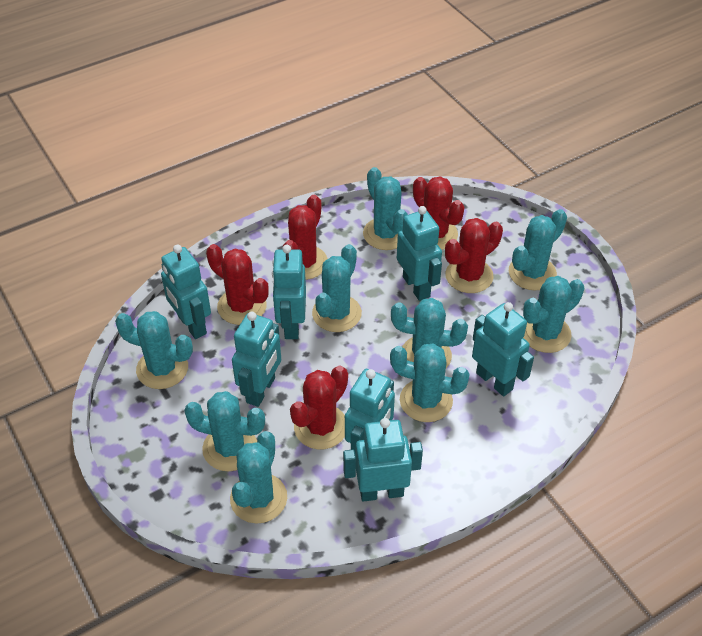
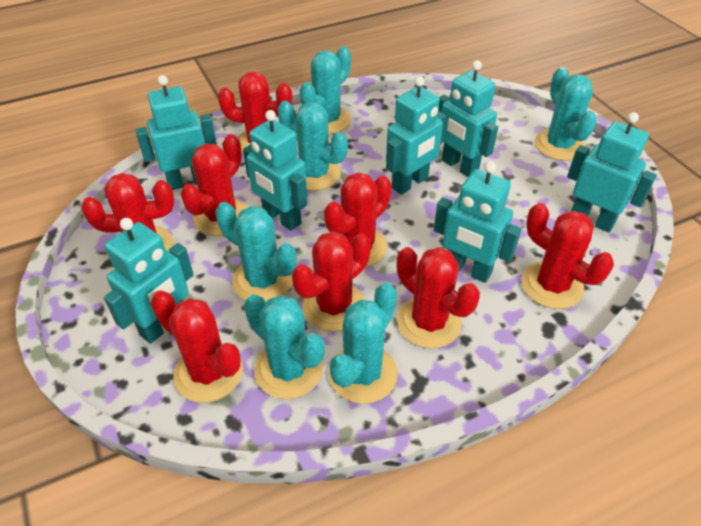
red cactus: [206,244,269,325] [283,195,328,280] [290,366,348,449] [413,176,465,250] [445,218,503,293] = 5 -> [81,173,174,251] [150,290,243,403] [181,134,248,236] [218,72,292,154] [292,231,371,331] [324,172,392,267] [397,247,480,348] [522,203,614,309] = 8
turquoise cactus: [115,311,193,389] [184,391,265,471] [230,431,287,524] [312,244,362,332] [363,167,408,250] [390,343,470,422] [391,298,468,368] [509,209,567,291] [523,276,584,353] = 9 -> [215,202,297,302] [244,294,325,399] [278,101,348,191] [300,46,351,134] [329,283,398,404] [535,67,597,161] = 6

